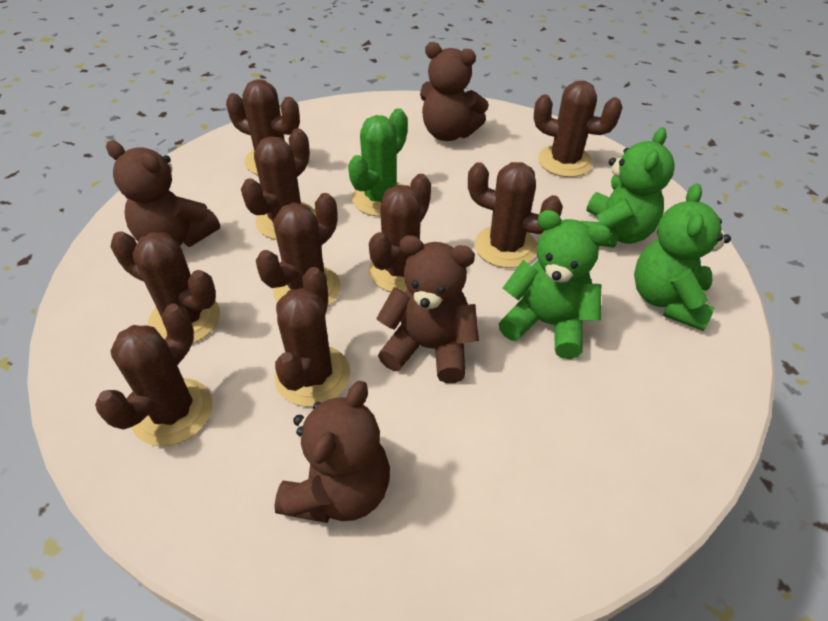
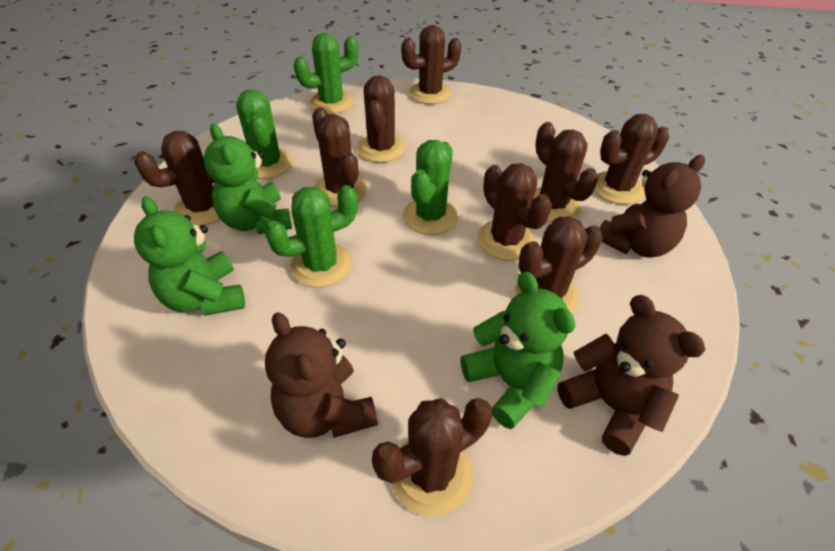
brown teddy bear: [106,141,220,247] [275,381,390,523] [376,235,479,383] [420,42,489,141] = 4 -> [265,312,378,438] [557,295,705,456] [600,155,705,258] = 3
green cactus: [348,108,408,216] = 1 -> [236,89,292,179] [265,185,358,288] [293,33,359,114] [403,140,458,235] = 4

